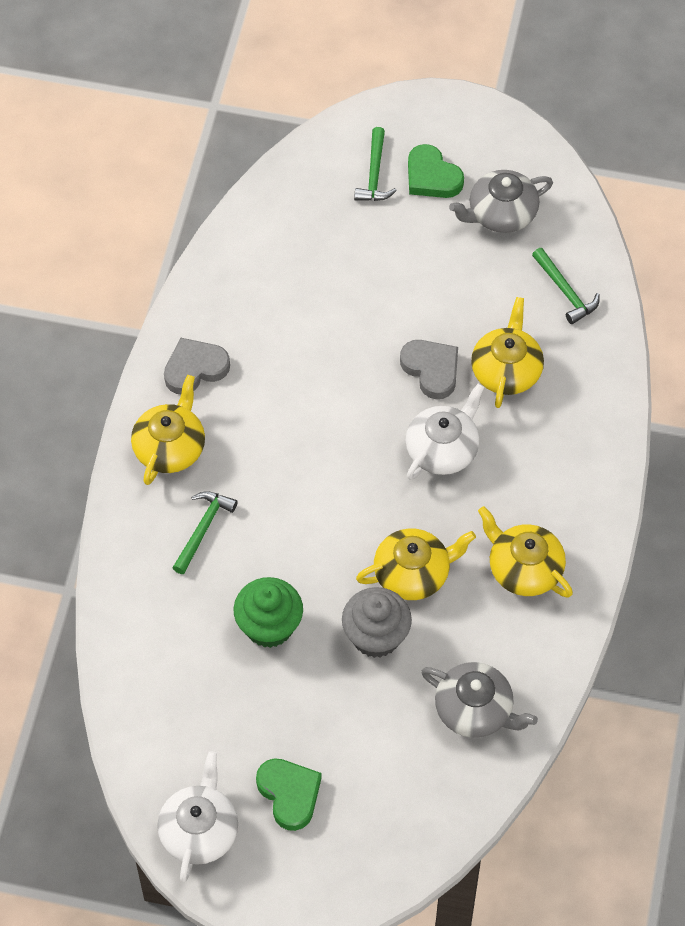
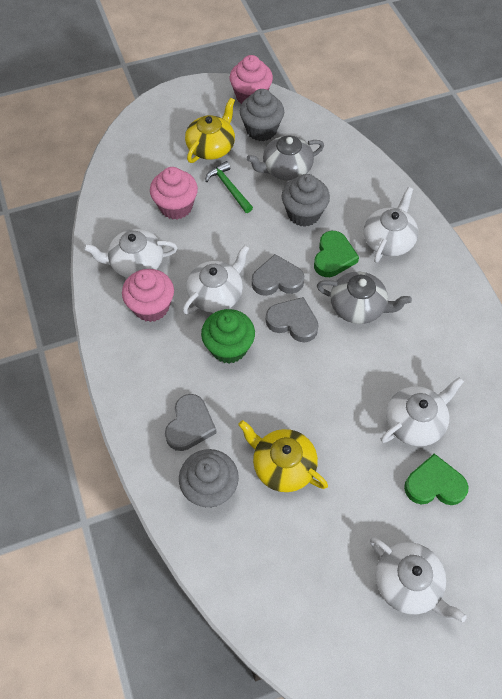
green hammer: [172,491,238,574] [354,127,397,201] [532,248,600,324] = 3 -> [205,161,253,213] = 1
grey cupcake: [342,587,412,658] = 1 -> [179,449,239,508] [240,89,284,141] [282,174,330,227] = 3
grey heart: [164,338,230,394] [400,340,458,399] = 2 -> [165,394,217,451] [252,254,304,296] [266,297,319,342] = 3
pink cupcake: none = 0 -> [122,269,174,322] [150,167,198,219] [230,55,273,104] = 3
white teapot: [157,751,238,882] [406,383,484,480] = 2 -> [84,229,178,278] [183,245,249,315] [364,187,418,263] [370,538,467,622] [381,377,464,446] = 5
yellow teapot: [131,375,205,485] [356,529,476,600] [471,297,544,408] [478,506,573,598] = 4 -> [185,98,235,163] [238,420,328,492] = 2

